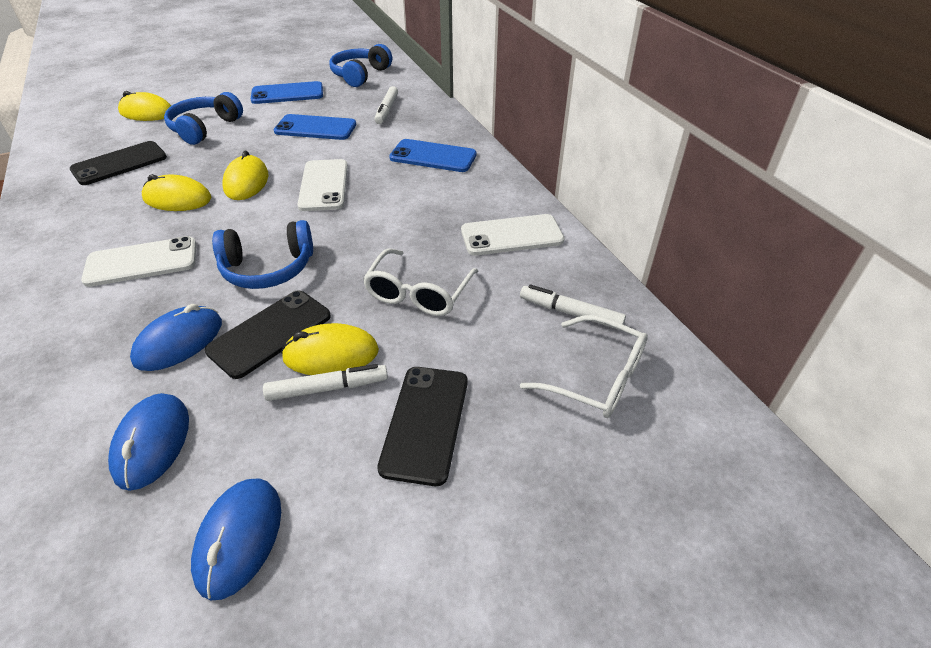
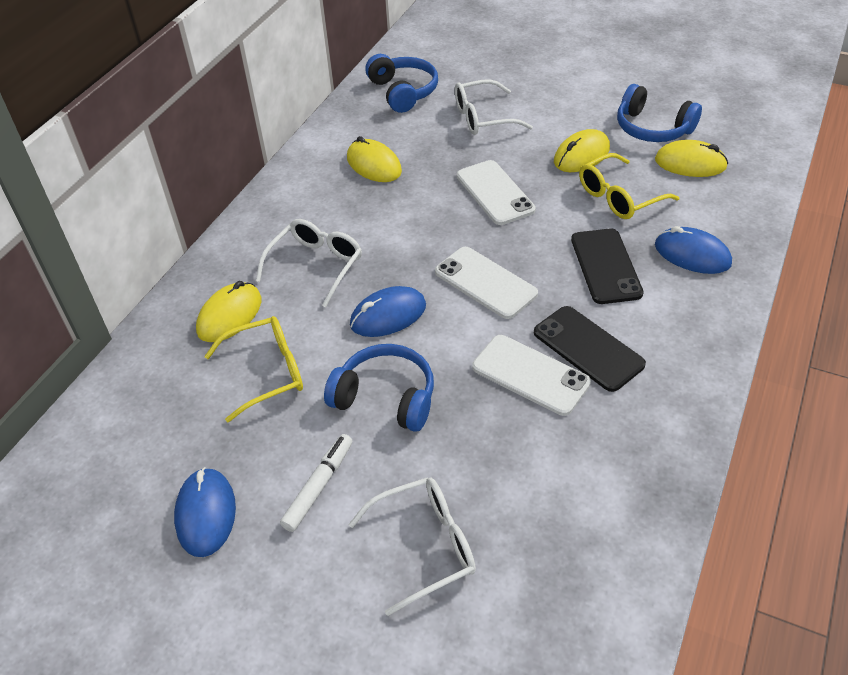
black phone: [70,141,167,185] [205,291,331,379] [377,367,468,486] = 3 -> [534,306,646,392] [571,228,644,304] = 2
blue phone: [251,81,323,104] [274,114,356,140] [389,139,477,172] = 3 -> none = 0
white glasses: [363,248,478,316] [520,315,648,418] = 2 -> [256,219,362,308] [348,477,476,616] [455,79,533,135] = 3
white marker: [263,364,388,401] [374,86,398,124] [520,284,626,330] = 3 -> [280,434,353,532] = 1
yellow glasses: none = 0 -> [204,316,303,422] [579,153,679,219] = 2

